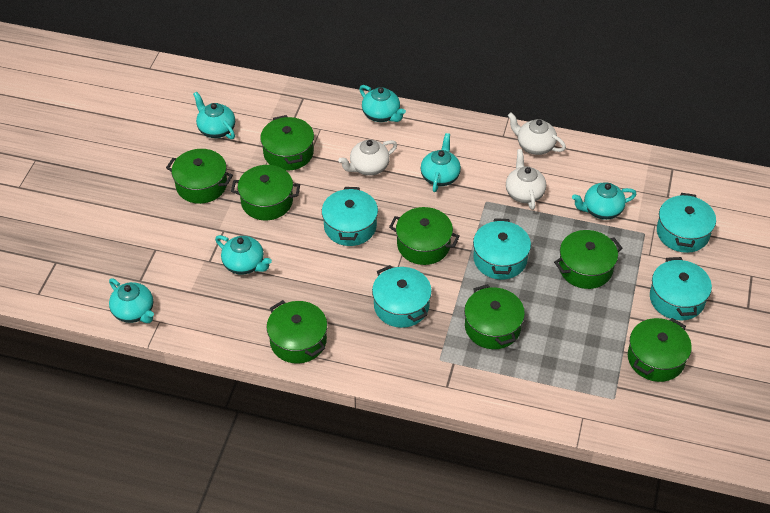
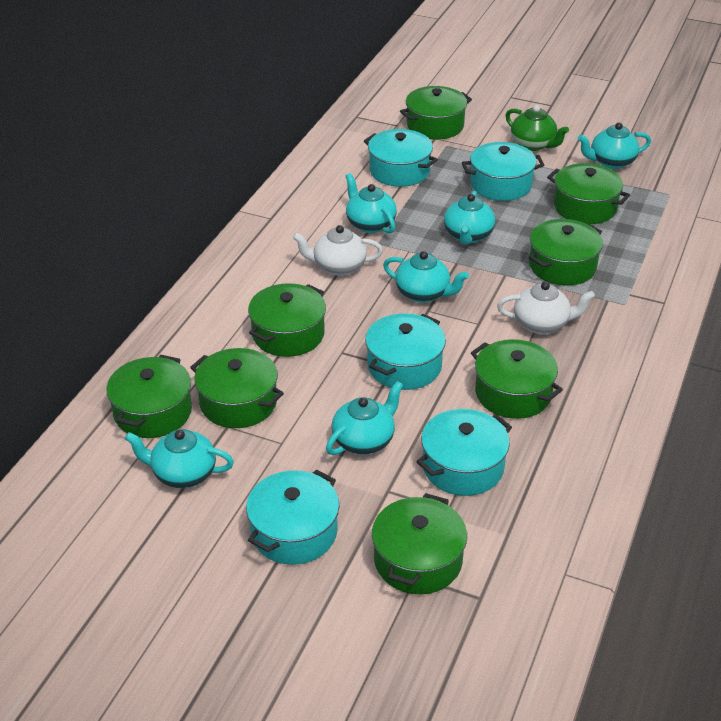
green teapot: none = 0 -> [505,105,569,151] = 1
white teapot: [338,139,397,176] [506,149,546,210] [508,112,566,155] = 3 -> [293,225,383,276] [497,281,595,334] = 2

